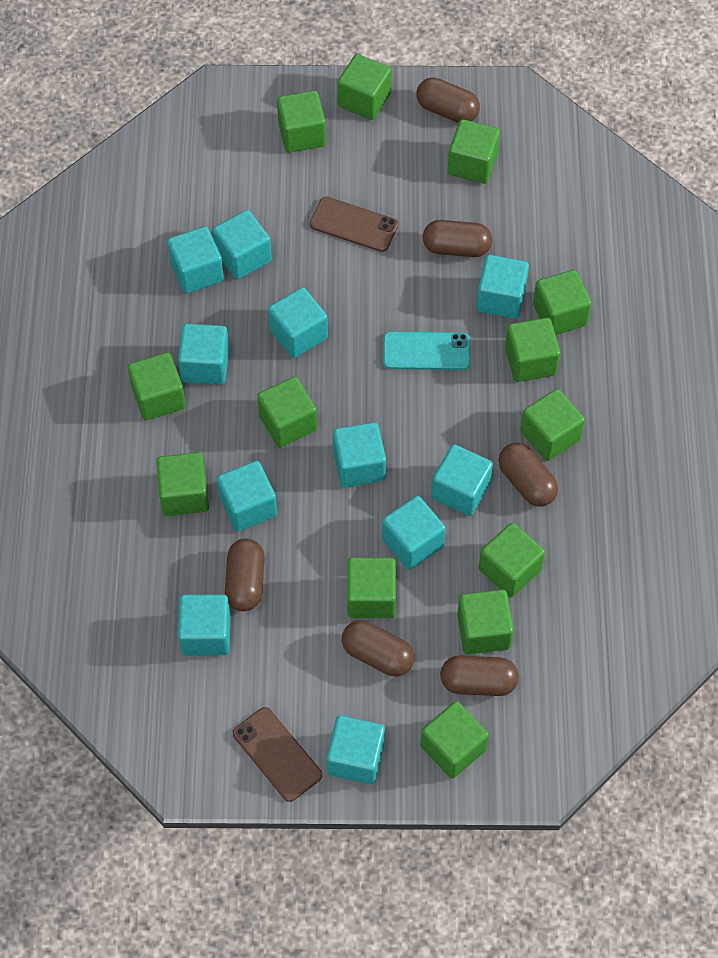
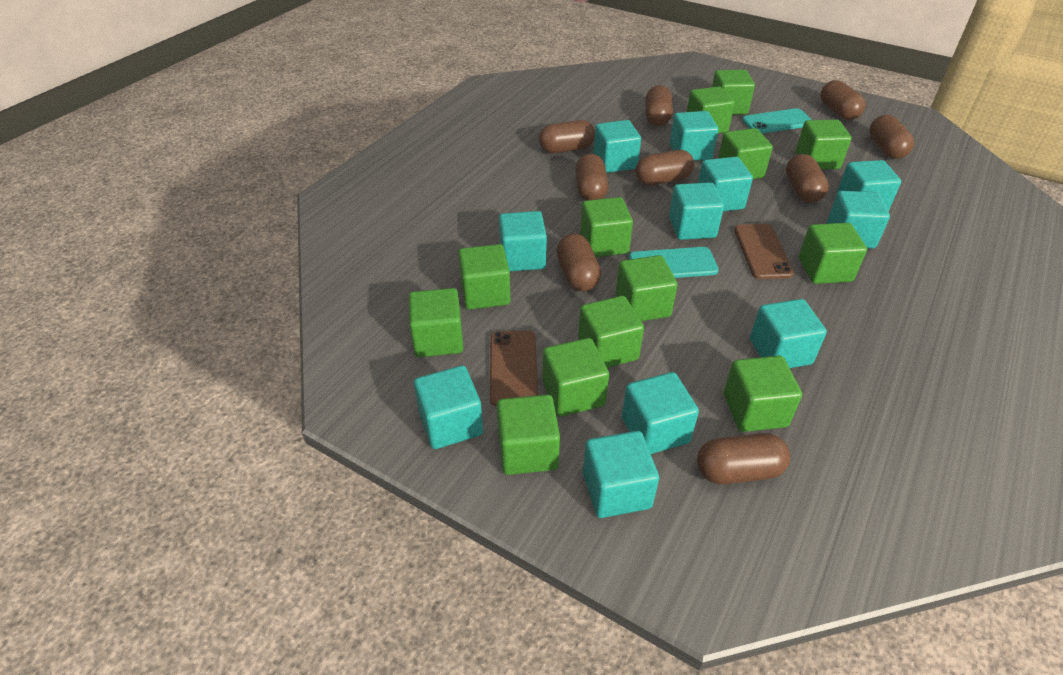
brown capsule: [225,538,265,611] [342,620,414,676] [417,78,480,123] [423,220,492,257] [440,656,519,696] [498,443,558,507] = 6 -> [539,120,595,153] [557,234,601,291] [575,154,608,200] [636,150,694,185] [646,85,673,126] [697,433,790,484] [786,154,829,203] [820,80,866,120] [869,115,914,159] = 9
turquoise phone: [383,332,470,370] = 1 -> [629,247,719,278] [742,108,812,133] = 2

